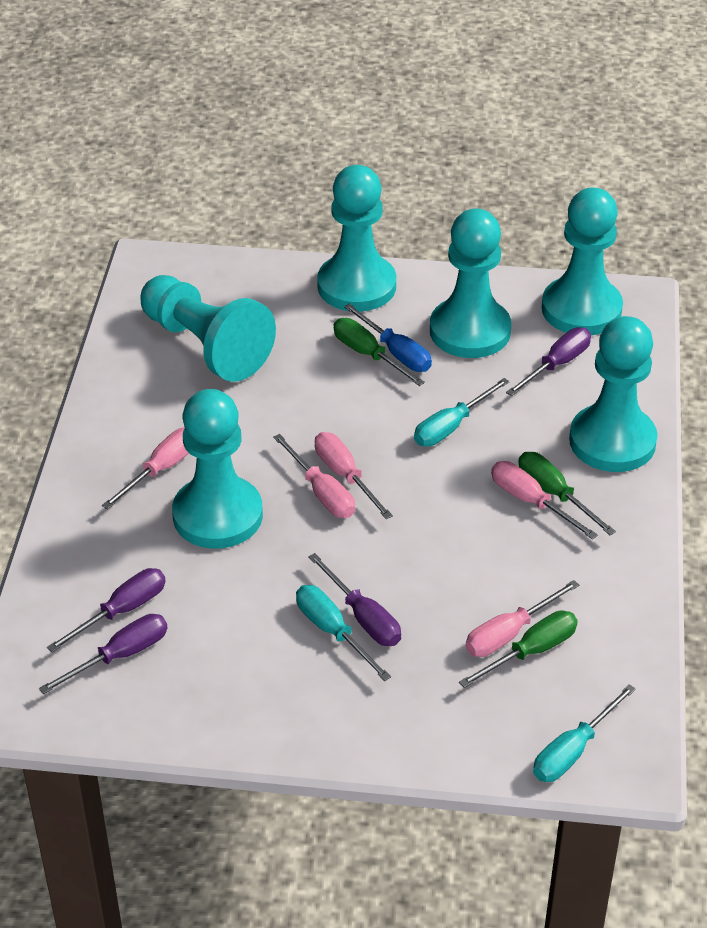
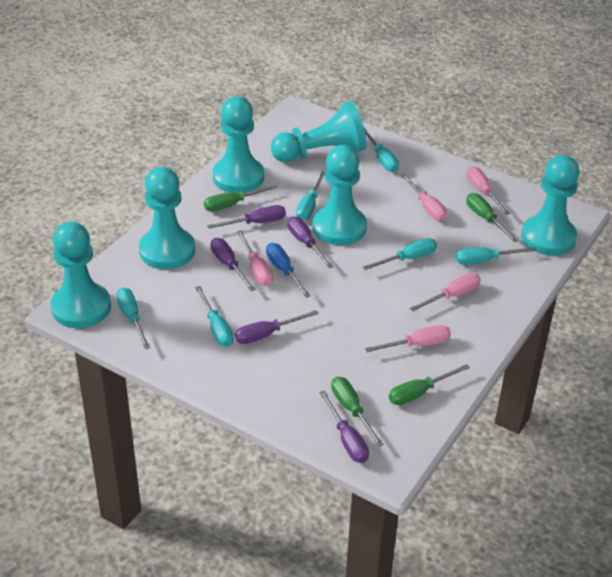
green screwdriver: [334,318,425,386] [459,610,578,688] [518,452,616,535] = 3 -> [204,184,278,212] [331,377,384,447] [389,364,470,405] [467,193,518,242] = 4
purple screwdriver: [39,614,168,694] [47,568,166,652] [308,553,401,646] [506,327,591,396] = 4 -> [207,205,286,229] [210,238,256,291] [235,310,319,344] [288,216,333,268] [319,391,369,463] = 5
turquoise screwdriver: [296,585,391,681] [414,378,510,447] [533,684,636,782] = 3 -> [116,288,150,349] [195,286,234,347] [296,171,325,221] [363,238,437,270] [364,127,399,172] [456,247,537,265] = 6

